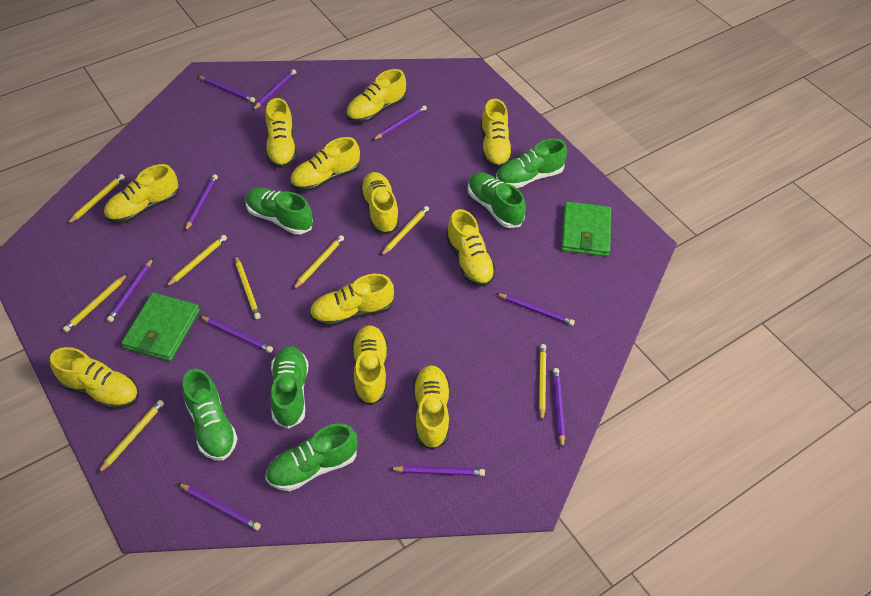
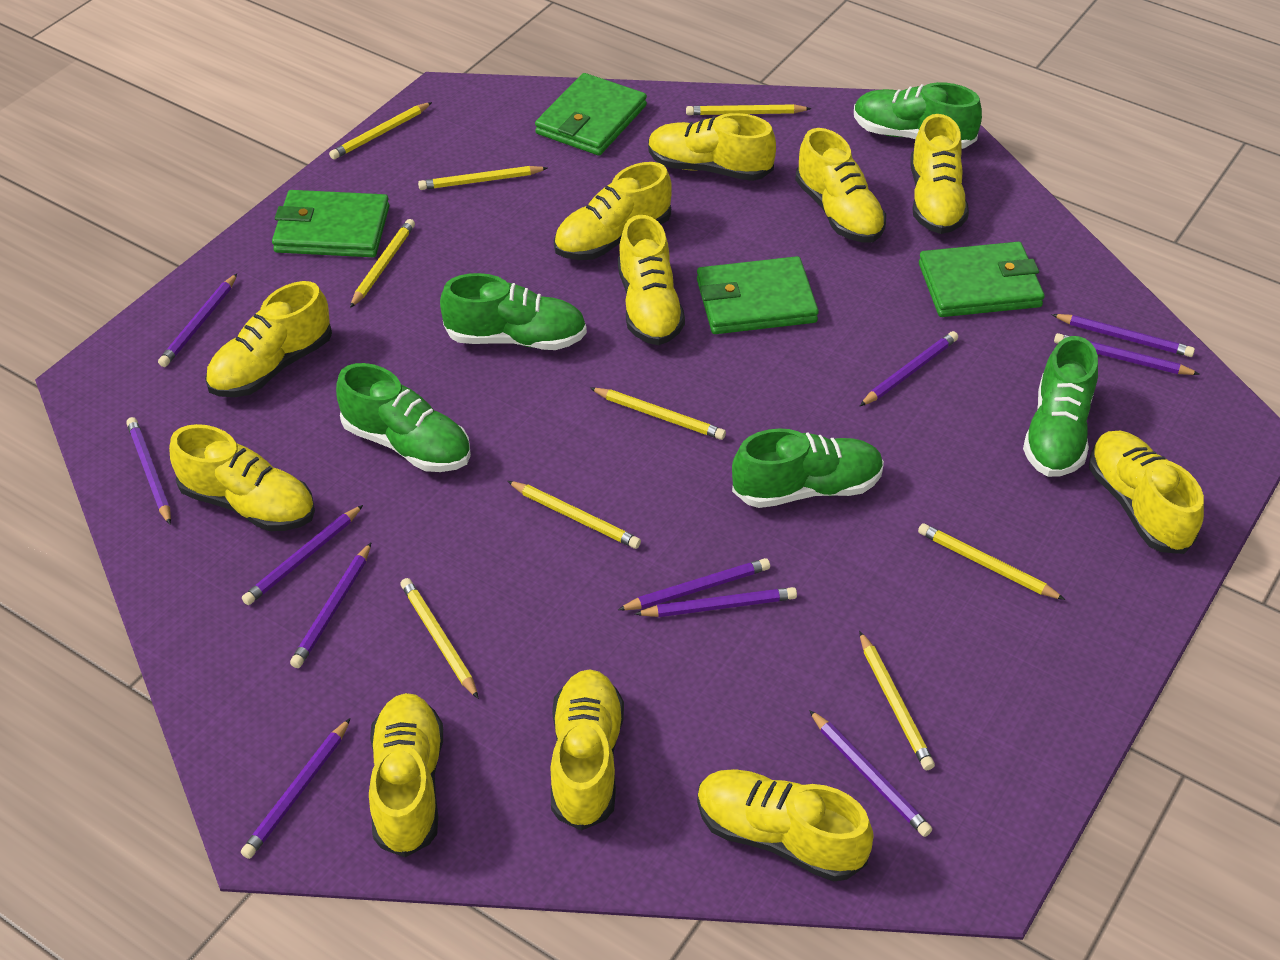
green shoe: [182,368,238,461] [246,187,313,235] [265,423,358,491] [270,346,308,429] [468,172,526,228] [496,139,567,188] = 6 -> [336,363,471,472] [440,273,587,350] [732,428,884,508] [854,82,982,149] [1023,336,1098,477] = 5
green wallet: [121,292,200,361] [561,201,611,257] = 2 -> [272,190,389,257] [535,73,647,156] [697,256,819,334] [919,242,1045,317] = 4
purple pencil: [107,258,153,322] [178,483,261,531] [185,174,218,232] [198,76,255,103] [200,316,273,353] [253,69,296,110] [373,105,427,140] [389,466,485,476] [496,293,575,326] [553,368,565,449] = 10 -> [126,417,171,525] [158,274,237,367] [241,718,351,859] [242,505,363,605] [290,542,372,668] [618,558,770,610] [635,587,797,617] [809,710,932,837] [860,331,958,406] [1051,314,1195,357] [1054,333,1200,375] = 11
yellow pencil: [63,274,128,332] [67,174,125,224] [98,400,164,474] [166,235,227,287] [235,255,261,319] [293,235,344,289] [381,206,429,256] [539,344,546,421] = 8 -> [329,102,432,160] [350,219,415,308] [400,578,479,699] [418,166,548,190] [507,481,641,549] [590,388,726,440] [686,104,811,115] [859,631,935,771] [918,523,1065,600] = 9

